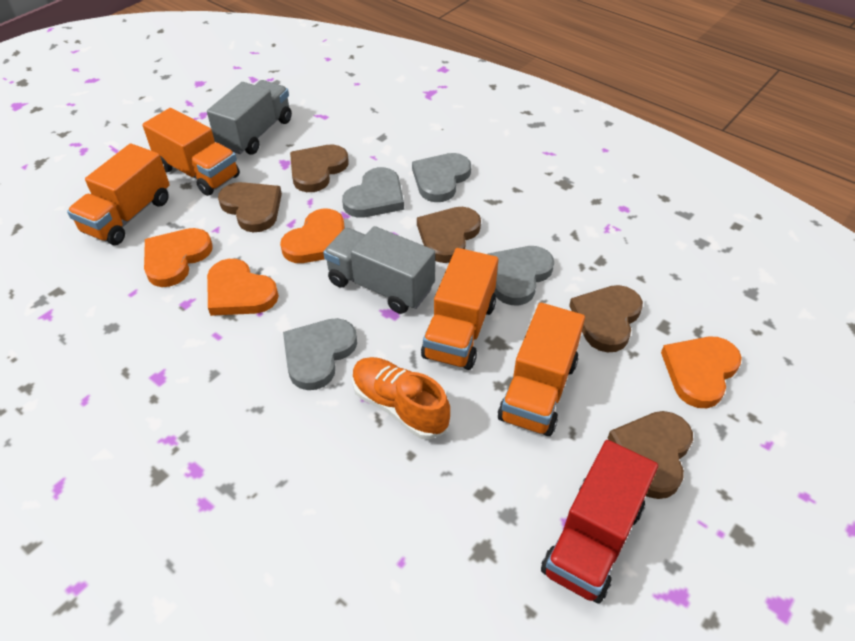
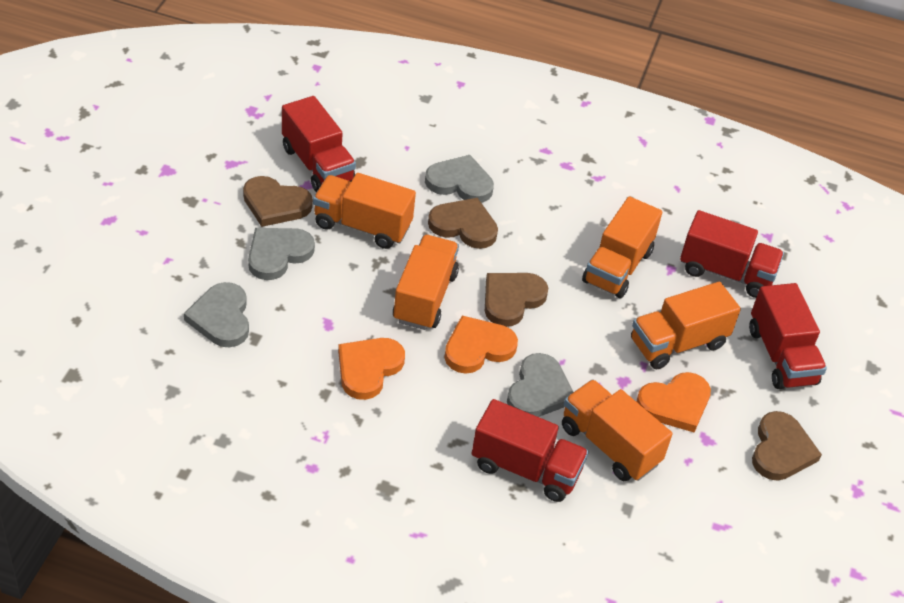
brown heart: [218,182,282,232] [290,145,349,192] [417,207,481,263] [569,285,643,352] [608,411,693,499] = 5 -> [243,176,313,227] [428,198,498,249] [485,273,548,327] [752,411,822,481] = 4
grey truck: [207,80,292,155] [323,226,435,314] = 2 -> none = 0
orange heart: [144,228,213,287] [207,259,279,316] [280,209,345,263] [661,337,742,408] = 4 -> [338,338,405,400] [444,316,518,374] [637,372,711,432] = 3
orange shoe: [352,357,450,440] = 1 -> none = 0
orange truck: [67,144,170,245] [142,108,240,196] [421,248,498,370] [498,303,585,436] = 4 -> [313,173,416,249] [393,235,459,330] [562,379,672,481] [582,196,662,298] [631,282,741,369] = 5
red truck: [541,440,658,604] = 1 -> [282,96,356,193] [472,399,589,502] [680,210,784,298] [749,283,827,389] = 4

